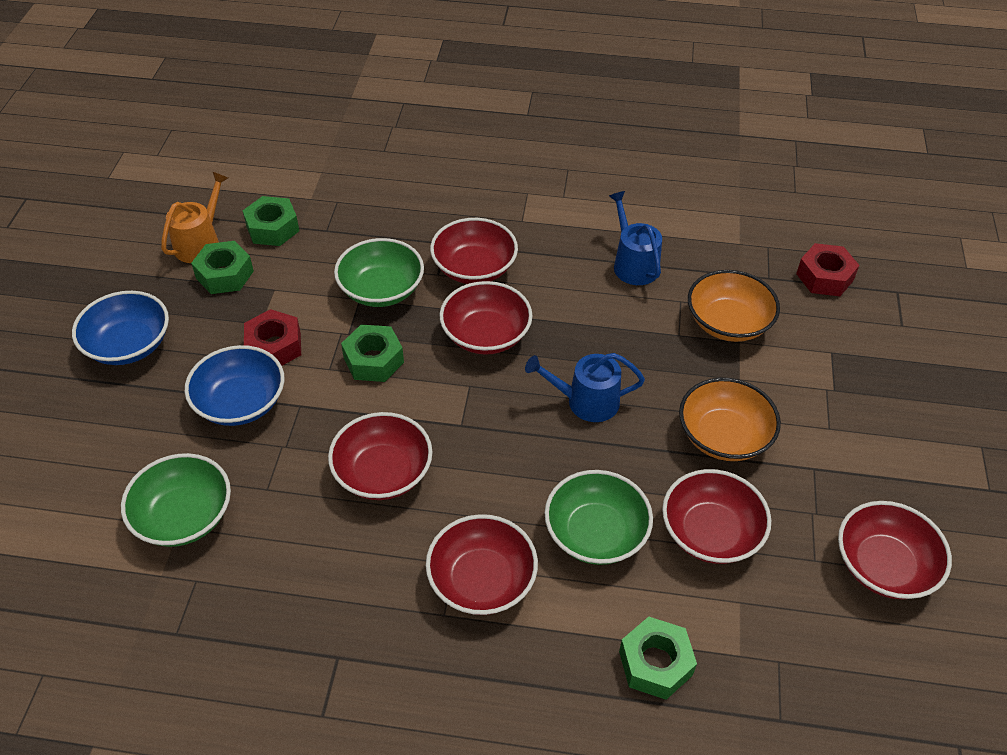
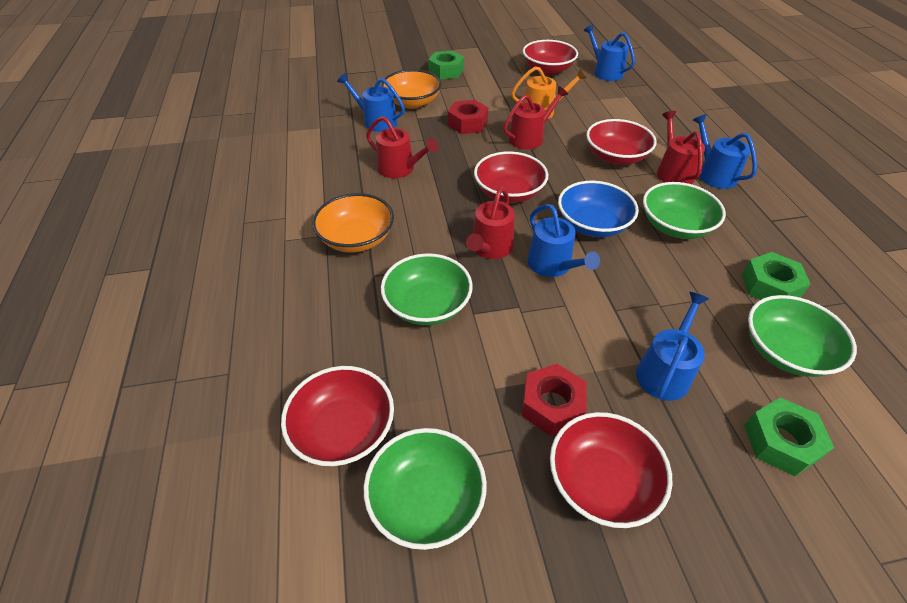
blue bowl: [72,291,169,365] [185,345,284,426] = 2 -> [558,181,639,237] = 1
blue watering can: [525,353,645,422] [609,191,662,285] = 2 -> [337,73,405,132] [527,204,600,277] [584,24,635,81] [636,292,709,401] [693,114,757,189] = 5
green bowl: [121,453,231,547] [334,238,424,307] [545,470,653,565] = 3 -> [364,428,487,550] [381,253,473,325] [643,182,726,239] [748,295,857,377] = 4
green nut: [191,241,254,294] [243,196,299,246] [341,324,404,382] [619,617,697,700] = 4 -> [428,51,464,79] [742,252,811,300] [744,397,834,476] = 3
red bowl: [328,412,433,500] [426,514,538,615] [430,218,518,284] [440,281,533,355] [662,469,771,564] [838,501,952,599] = 6 -> [281,366,394,466] [474,151,548,203] [523,40,578,75] [550,412,673,528] [586,119,656,165] = 5
red watering can: none = 0 -> [366,116,438,178] [466,187,515,259] [503,86,568,149] [657,111,705,184] = 4

